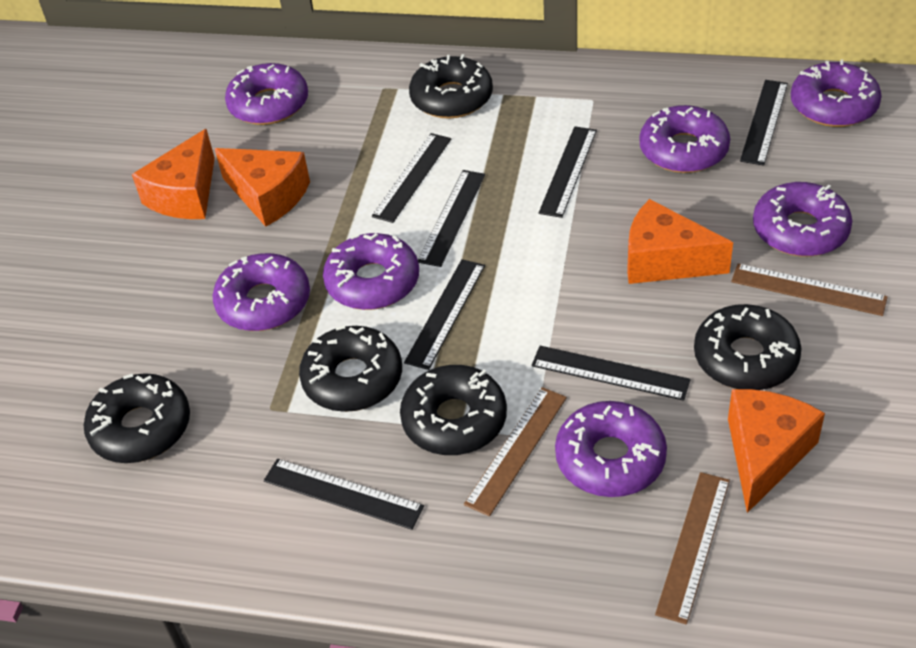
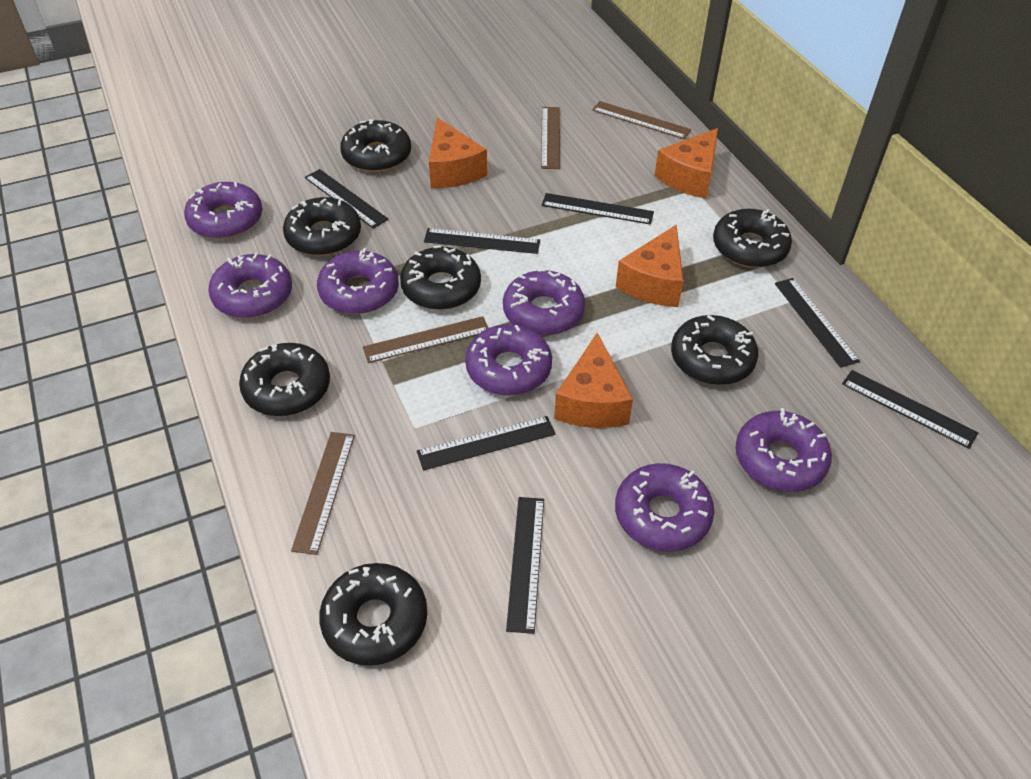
black donut: [83,373,190,463] [299,325,402,412] [400,365,507,455] [409,54,493,119] [694,304,801,390] = 5 -> [239,343,330,416] [283,197,361,256] [319,563,427,666] [340,119,411,172] [400,245,481,310] [671,315,758,385] [713,209,792,268] = 7
brown ruler: [464,387,567,516] [655,472,730,625] [731,264,888,316] = 3 -> [291,432,355,555] [363,316,488,363] [541,107,560,169] [592,101,691,139] = 4

